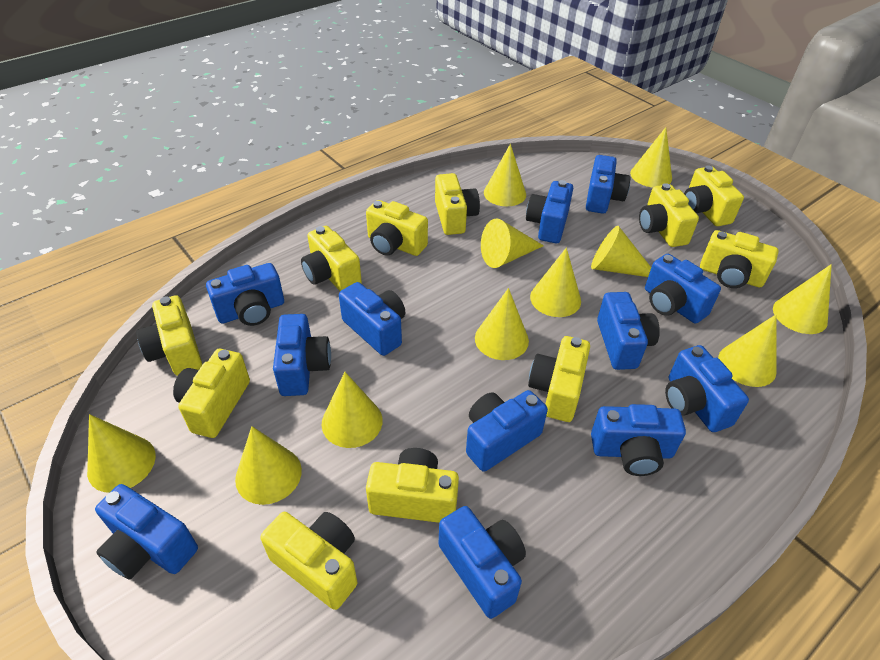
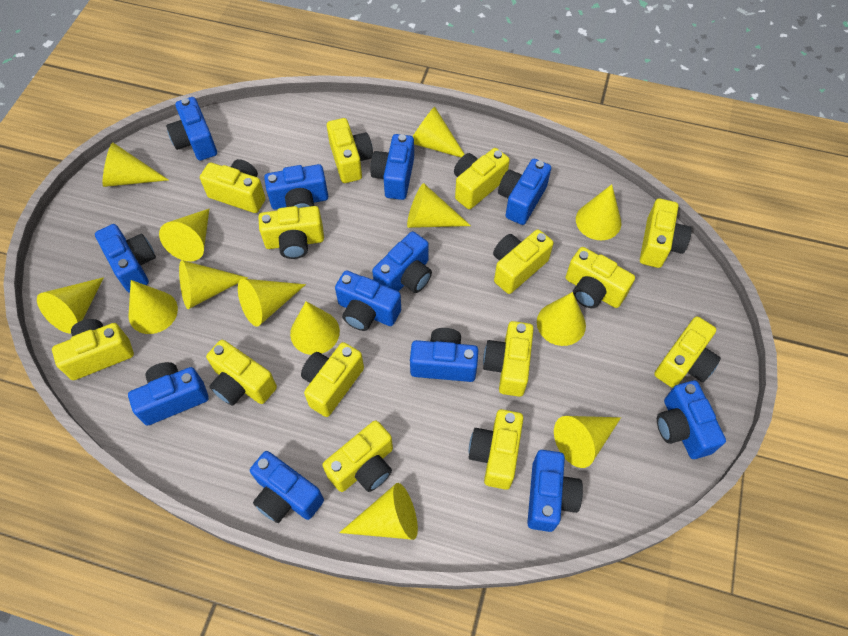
yellow camera: [136,295,202,376] [173,349,250,438] [260,512,357,610] [301,226,362,291] [366,200,428,256] [366,448,459,523] [435,173,480,235] [528,336,590,422] [639,183,699,247] [684,165,744,226] [700,230,779,288] = 11 -> [52,319,134,380] [200,159,266,213] [206,340,277,406] [258,206,324,259] [301,342,364,417] [322,420,393,492] [327,118,373,183] [454,148,510,209] [469,409,524,490] [483,321,534,397] [493,229,554,294] [566,247,635,308] [640,199,692,268] [654,316,721,388] = 14
yellow cone: [87,414,156,493] [235,426,302,505] [322,372,383,448] [475,288,529,360] [481,219,544,268] [484,144,526,206] [530,247,581,317] [591,226,651,277] [630,127,672,187] [718,314,777,387] [773,264,832,334] = 11 -> [37,277,104,334] [102,142,168,187] [129,280,178,334] [159,209,209,261] [179,260,248,309] [238,279,306,326] [290,301,340,355] [339,483,418,540] [407,183,471,228] [413,106,465,157] [537,292,586,346] [554,416,621,468] [576,184,621,240] = 13

